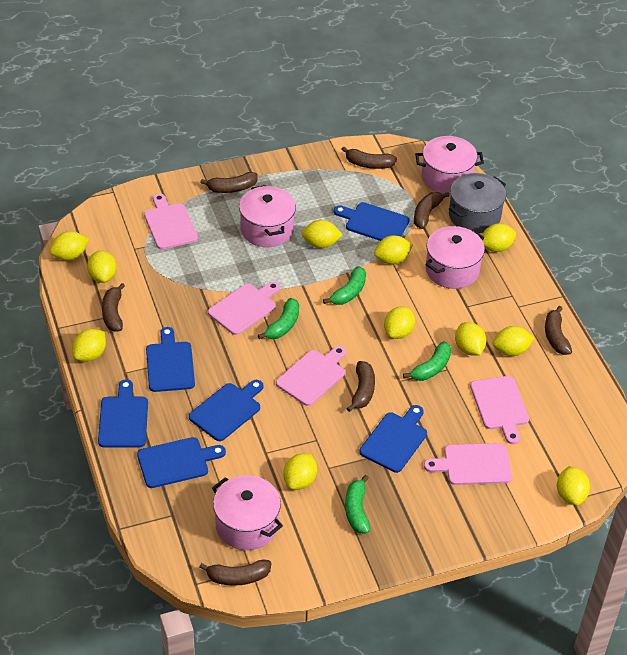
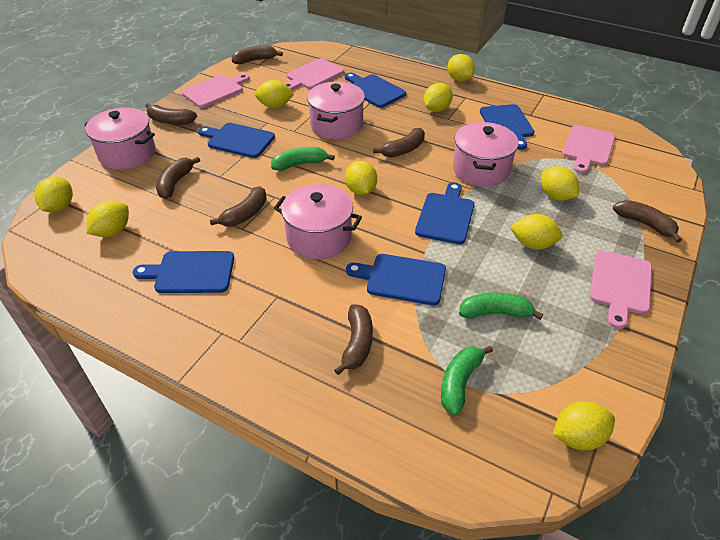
green banana: [258,298,299,339] [323,266,366,305] [345,475,370,533] [403,341,451,381] = 4 -> [271,147,335,171] [441,345,493,415] [459,293,543,320] = 3
grey pot: [449,173,506,233] = 1 -> none = 0
pink cutting board: [144,194,198,250] [208,281,280,335] [276,346,346,406] [424,443,512,485] [470,376,529,444] = 5 -> [181,74,250,108] [285,58,344,91] [562,125,615,174] [590,250,652,329] = 4
yellow lemon: [50,231,89,260] [72,329,106,362] [87,250,117,283] [284,453,317,490] [301,220,343,248] [374,235,413,264] [384,307,415,339] [455,322,486,355] [482,223,516,252] [492,326,534,356] [557,466,590,506] = 11 -> [34,176,73,212] [86,200,129,237] [255,80,294,108] [345,161,377,195] [424,83,453,112] [447,54,475,82] [510,214,563,250] [541,166,579,201] [553,401,615,450] = 9

